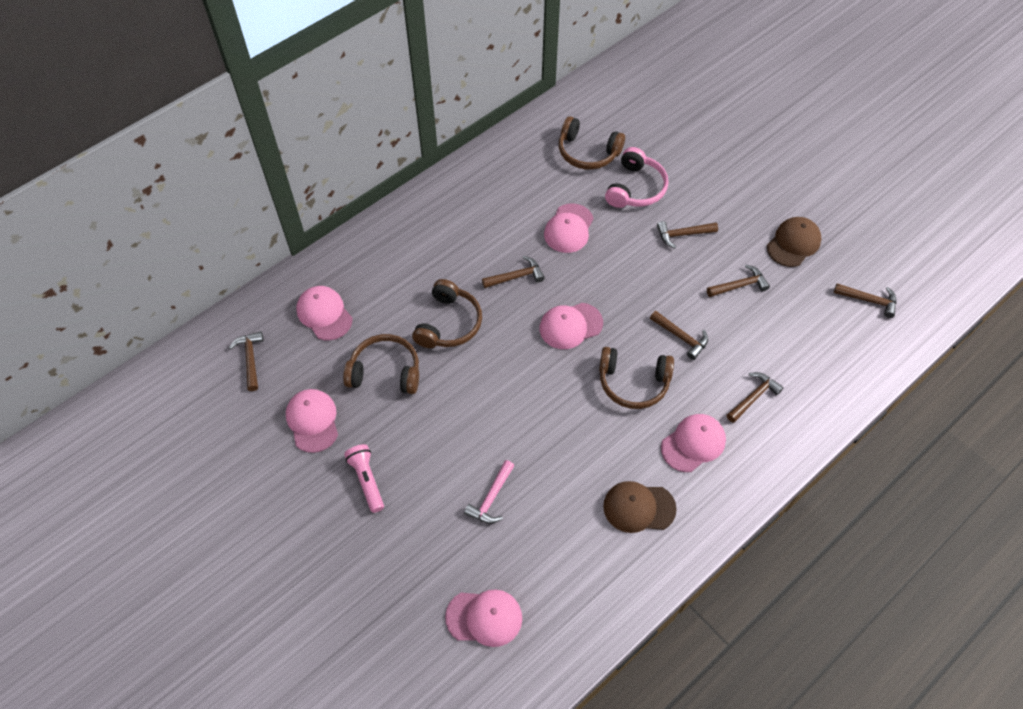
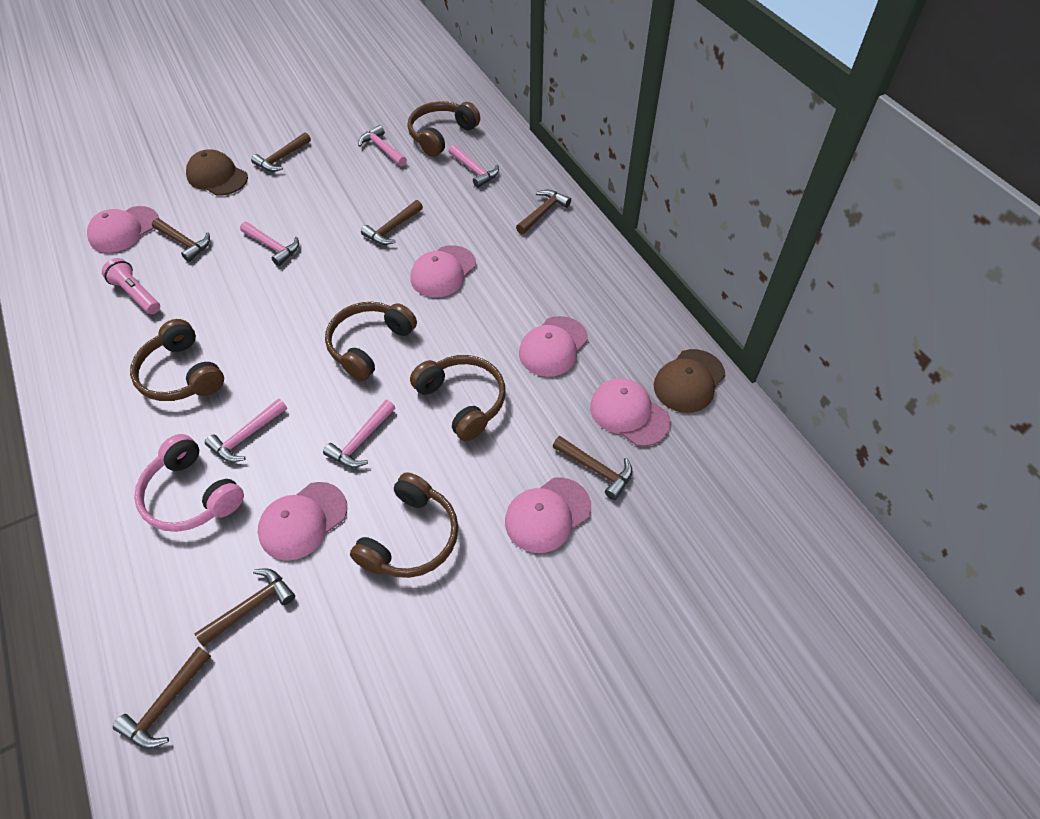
brown headphones: [343,334,419,394] [412,279,482,348] [559,116,625,170] [599,347,674,409] = 4 -> [130,319,224,401] [325,302,417,381] [350,472,458,578] [407,101,480,157] [410,355,505,441] = 5
pink hammer: [464,460,515,524] = 1 -> [205,398,287,462] [240,222,299,266] [323,400,396,468] [358,125,407,166] [448,144,499,188] = 5

